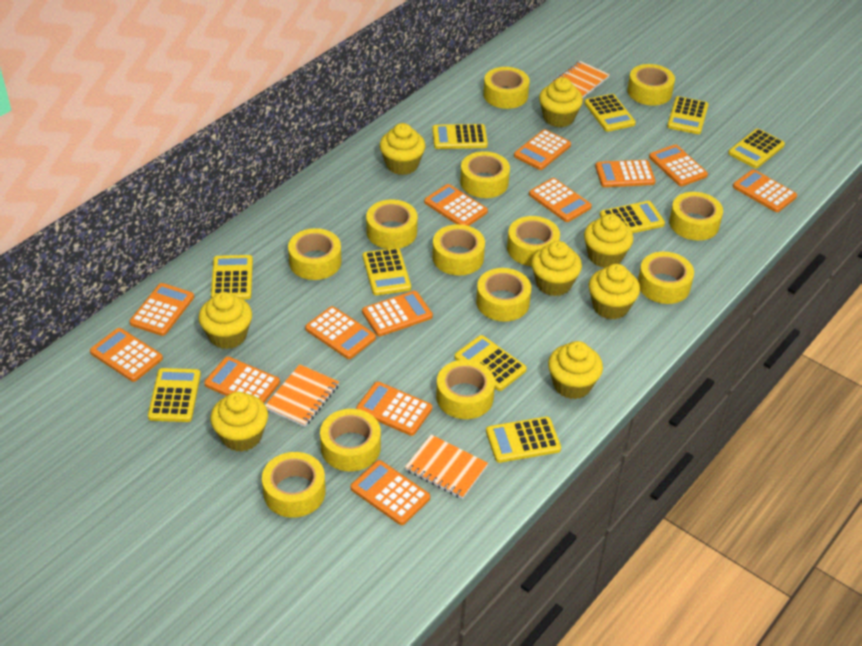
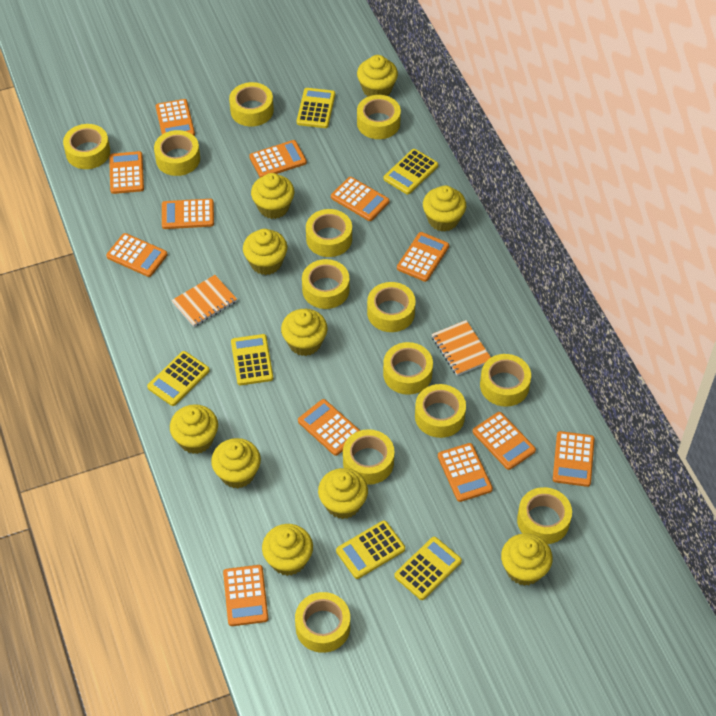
orange calculator: [90,328,163,382] [130,283,194,336] [204,357,280,403] [305,306,376,359] [351,460,430,525] [356,382,432,436] [362,291,433,336] [424,184,488,226] [514,129,571,170] [529,178,592,222] [595,160,656,187] [649,144,708,186] [733,169,797,212] = 13 -> [106,233,167,277] [109,151,144,194] [156,99,195,135] [162,199,214,229] [223,565,268,626] [249,140,307,178] [298,399,360,456] [331,177,389,221] [397,232,449,282] [438,443,493,502] [473,412,536,470] [553,431,595,487] = 12
orange notebook: [265,364,339,427] [405,434,488,499] [553,61,610,98] = 3 -> [172,275,237,327] [432,320,491,376] = 2
yellow calculator: [148,368,201,422] [211,255,253,300] [363,248,411,295] [432,124,488,149] [455,335,527,391] [486,417,561,463] [584,94,636,132] [600,201,665,233] [667,96,709,134] [728,129,785,168] = 10 -> [147,351,210,406] [231,334,273,385] [297,88,335,128] [336,520,405,579] [383,149,438,194] [394,537,462,600] = 6
yellow cupcake: [198,292,252,349] [210,391,268,452] [380,123,425,175] [531,241,582,296] [539,77,583,127] [548,341,603,399] [584,214,633,268] [589,264,640,320] = 8 -> [170,404,218,454] [211,438,261,488] [243,229,287,275] [251,173,295,219] [262,524,313,576] [281,309,328,356] [318,468,368,519] [357,55,398,97] [423,185,466,232] [501,533,553,586] = 10

